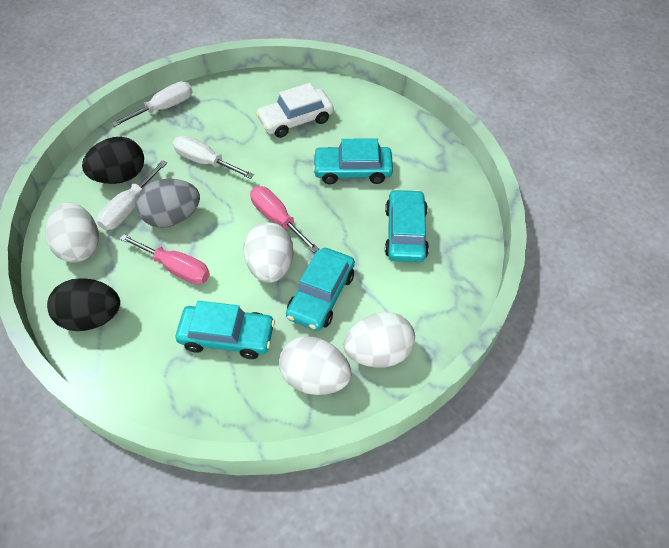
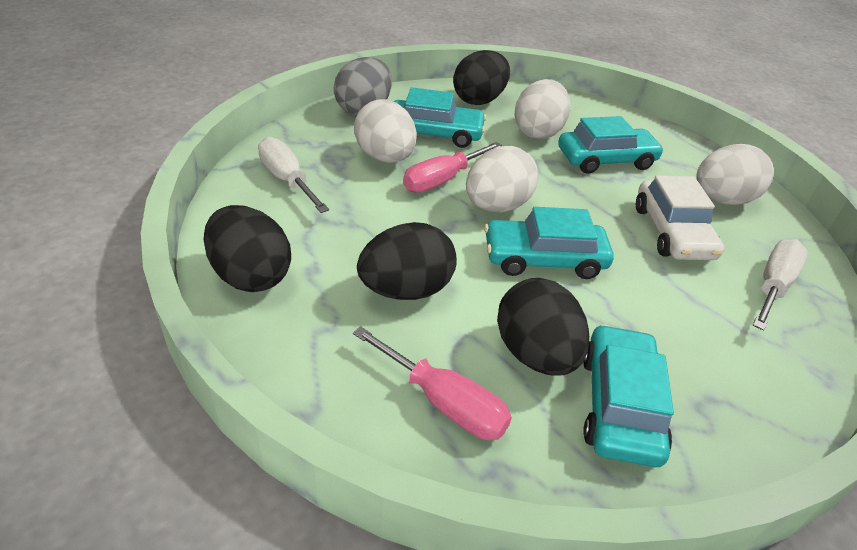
black egg: [47,278,120,331] [82,137,144,184] = 2 -> [204,205,291,292] [357,222,457,300] [453,50,510,105] [497,278,589,376] = 4
white screwdriver: [97,160,167,230] [111,81,192,127] [173,136,254,179] = 3 -> [258,137,329,213] [753,239,808,331] = 2

